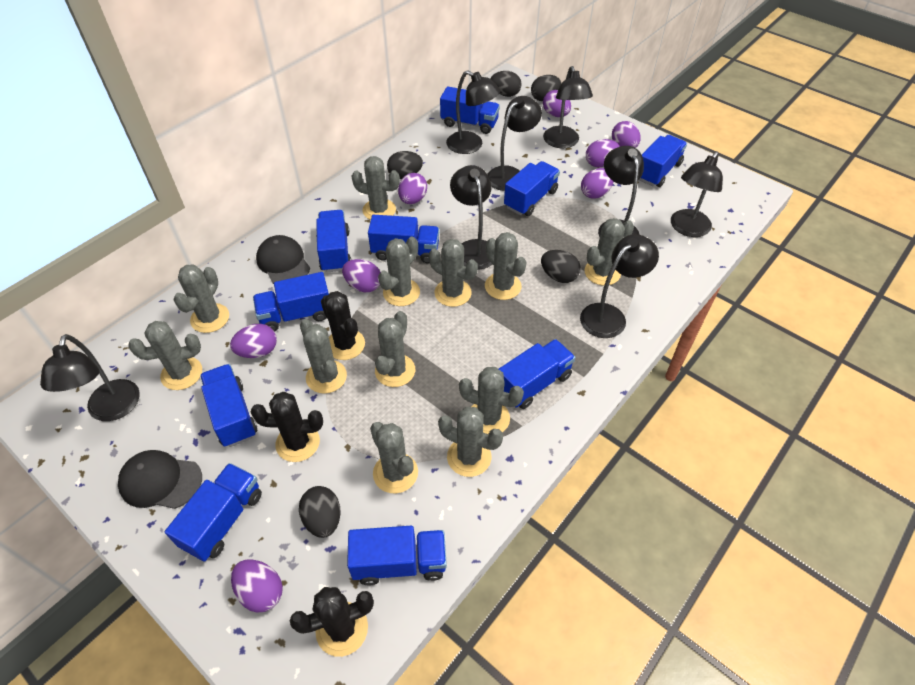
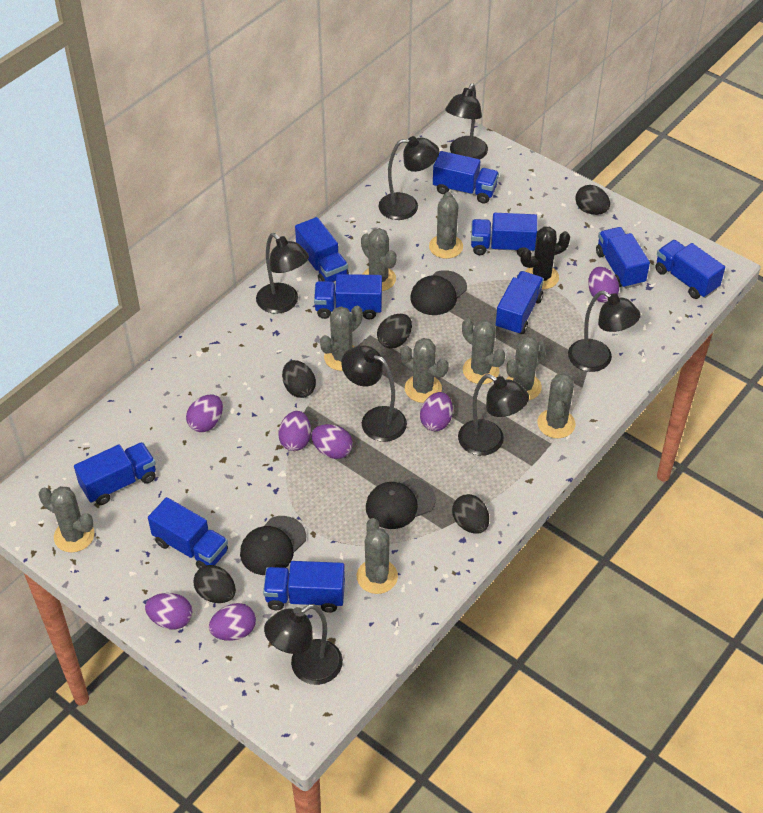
black cactus: [251,392,323,462] [289,587,374,657] [321,291,365,360] = 3 -> [520,226,570,289] = 1
black cap: [118,450,202,509] [256,235,310,284] = 2 -> [240,516,306,575] [366,478,436,529] [410,270,467,315] = 3
black lamp: [40,334,140,421] [446,70,500,154] [450,165,492,270] [487,96,542,191] [543,66,593,148] [580,234,659,338] [598,146,644,237] [671,151,723,237] = 8 -> [256,233,309,314] [264,604,343,685] [341,345,407,442] [378,136,439,220] [445,83,488,159] [458,374,529,456] [568,291,640,372] = 7
grey cactus: [129,321,202,390] [173,265,229,333] [300,319,347,394] [352,156,400,220] [370,422,418,493] [375,311,415,387] [378,236,420,306] [429,239,478,307] [438,407,503,477] [459,367,524,434] [485,232,526,300] [584,218,634,285] = 12 -> [39,486,94,552] [320,306,363,371] [357,518,398,594] [361,228,397,291] [401,338,449,403] [429,192,463,259] [462,319,505,384] [506,336,546,401] [537,373,575,438] = 9
purple egg: [230,324,277,358] [231,559,283,612] [342,259,380,292] [398,173,427,204] [543,90,571,117] [581,168,614,199] [586,139,620,167] [612,121,641,148] = 8 -> [145,593,192,629] [186,395,223,432] [209,603,256,641] [278,411,311,451] [311,424,353,459] [420,392,453,431] [588,267,619,303] = 7

